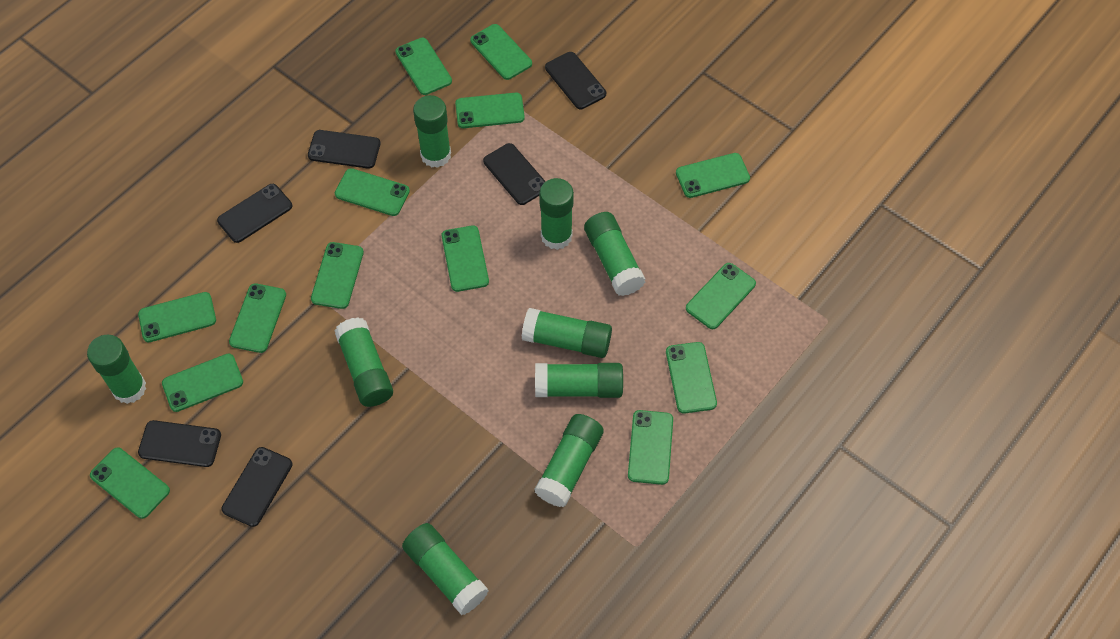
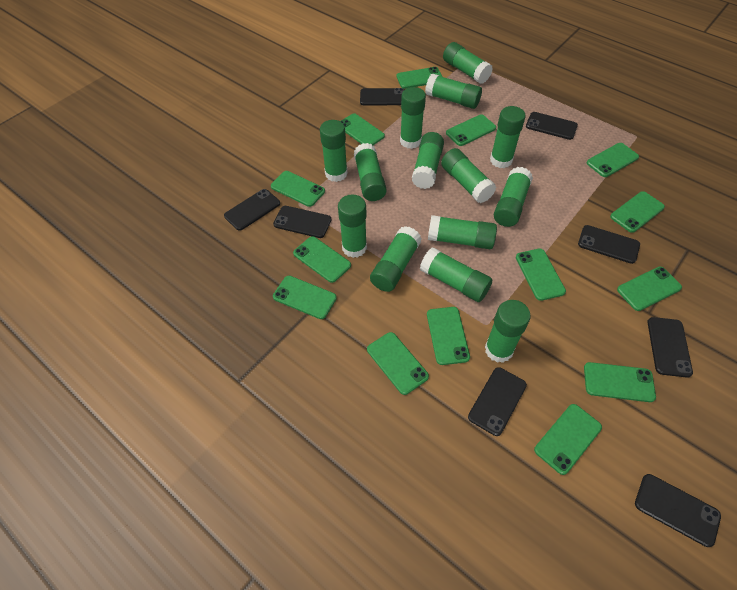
black phone: [138,420,221,467] [217,184,292,243] [221,447,293,527] [308,130,380,169] [483,143,546,205] [545,52,606,109] = 6 -> [224,189,280,231] [273,206,331,238] [360,88,405,105] [468,367,527,436] [526,112,578,140] [578,225,640,264] [635,474,721,547] [647,317,693,377] = 8
green glue stick: [87,334,146,404] [334,317,393,407] [402,523,488,615] [413,95,451,168] [522,308,612,358] [534,414,604,507] [535,363,623,398] [539,178,574,250] [584,212,645,296] = 9 -> [320,120,348,182] [338,195,367,258] [354,143,387,201] [370,226,422,292] [400,87,426,149] [412,132,444,189] [420,248,493,302] [425,73,482,109] [428,215,497,249] [441,148,496,203] [443,42,493,84] [485,300,531,363] [490,106,526,168] [494,167,533,227] = 14

